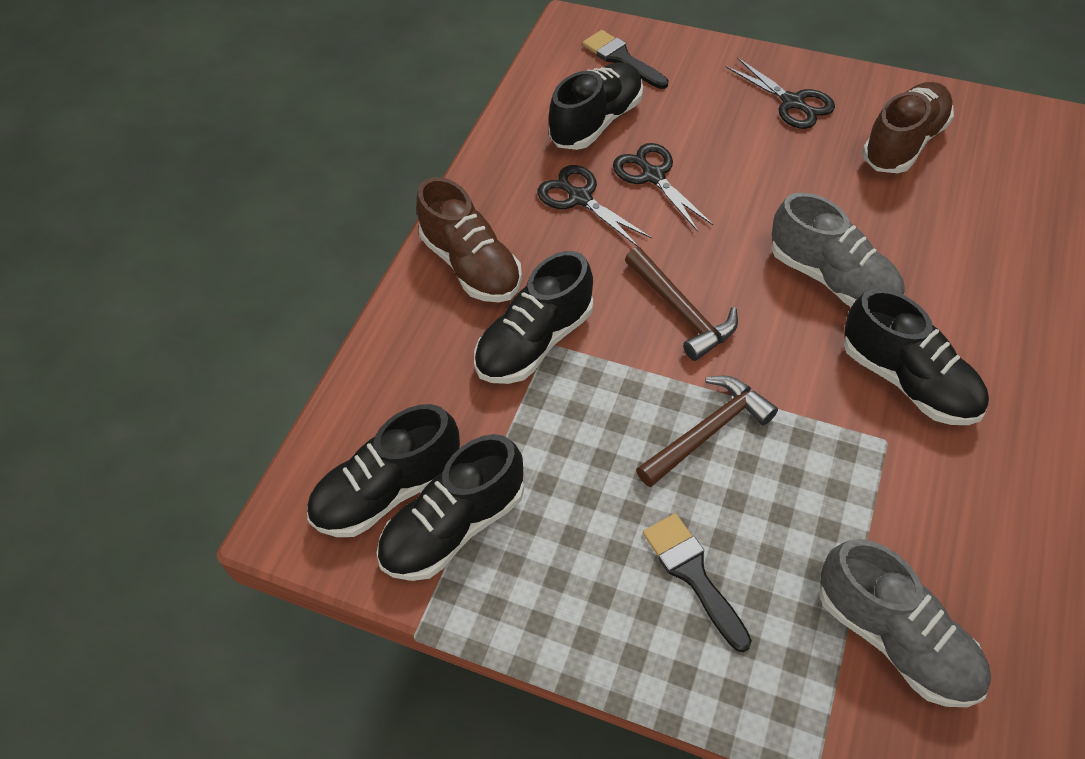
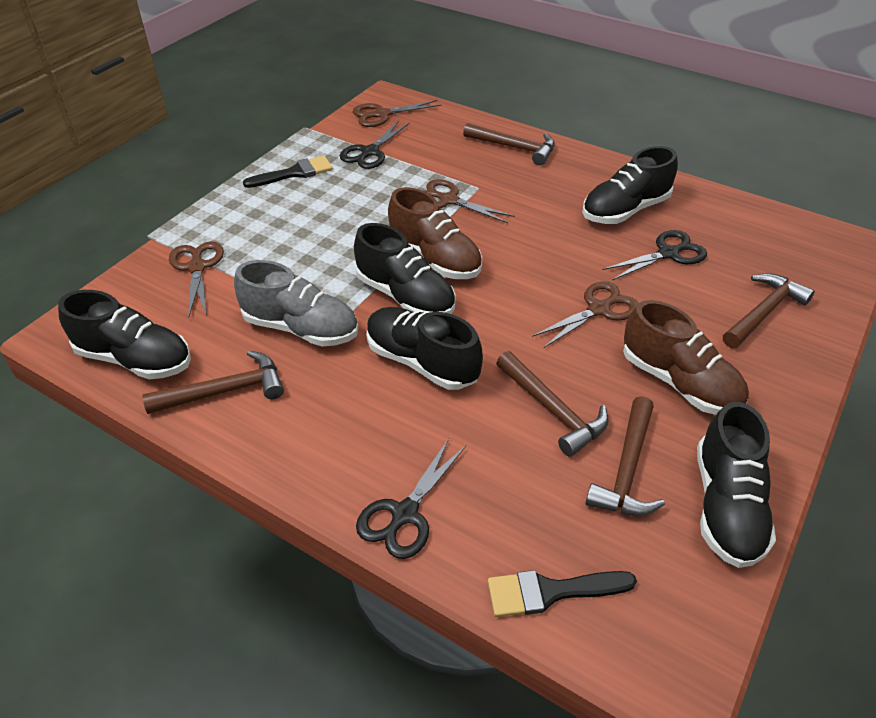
brown hammer: [625,247,738,361] [636,376,778,487] = 2 -> [142,350,284,414] [463,123,555,165] [496,351,609,457] [585,396,665,516] [723,273,815,348] = 5
brown scissors: none = 0 -> [169,241,224,317] [353,100,441,127] [424,179,515,223] [532,281,638,348] = 4
grey shoe: [771,192,904,307] [819,539,991,707] = 2 -> [234,260,358,347] = 1

